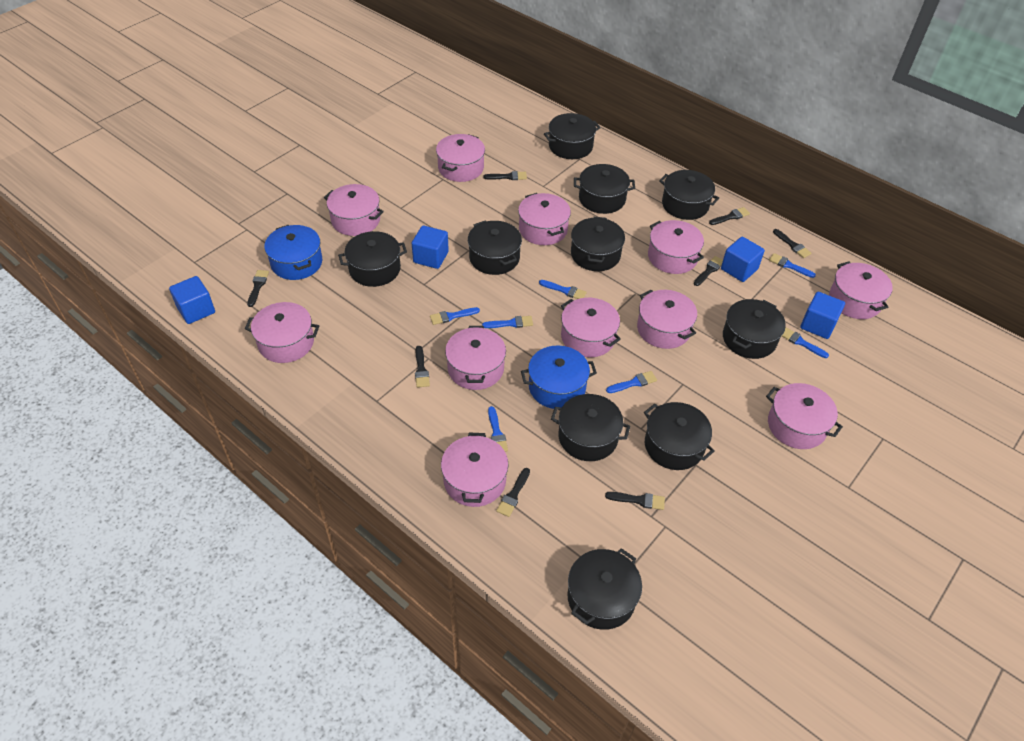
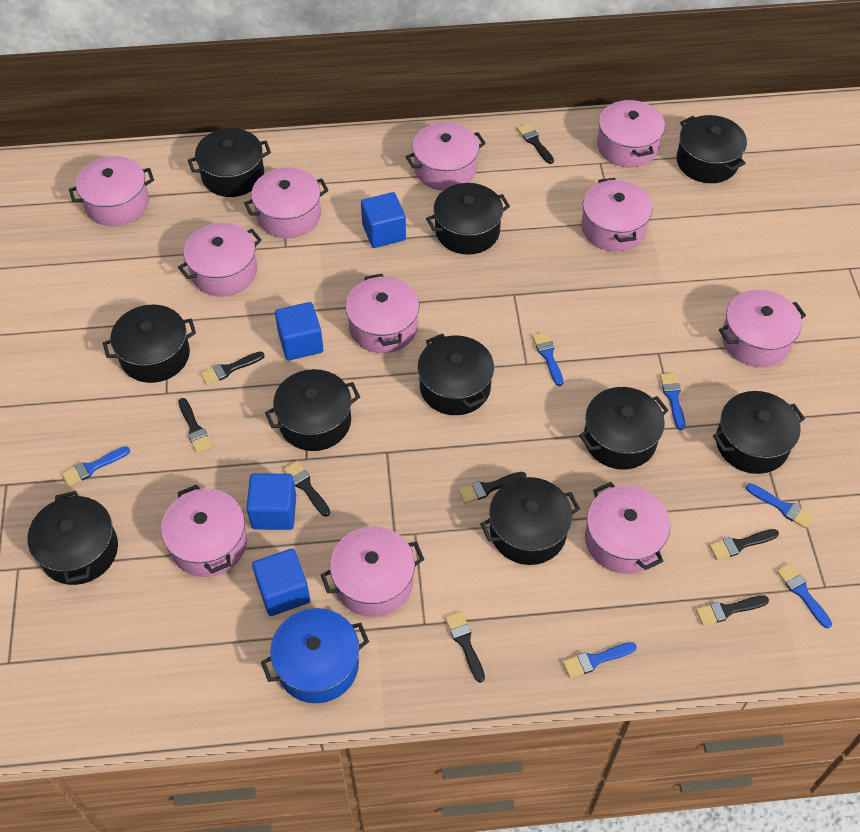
blue brush: [430,307,480,325] [482,316,533,328] [488,406,508,452] [539,280,587,299] [606,371,657,393] [769,253,816,278] [782,327,829,358] = 7 -> [62,446,130,486] [532,332,563,386] [563,642,637,678] [660,373,685,430] [746,483,814,528] [777,563,832,628] = 6
blue pot: [264,225,323,280] [521,345,597,409] = 2 -> [261,608,369,703] = 1

